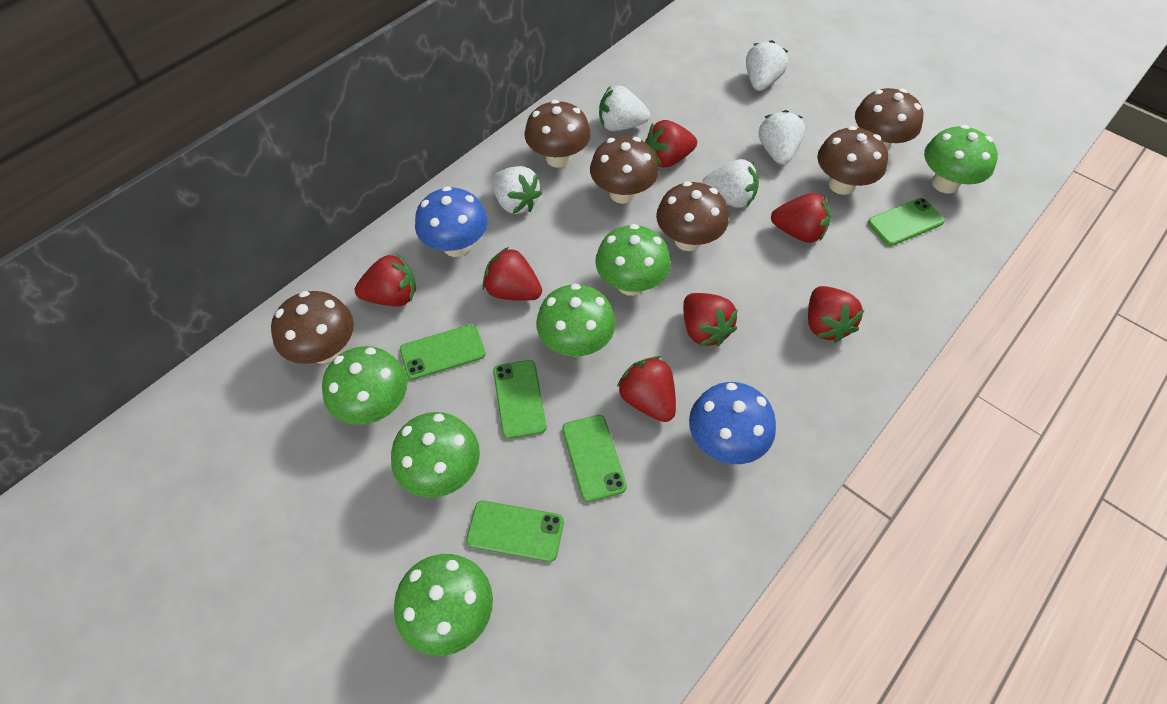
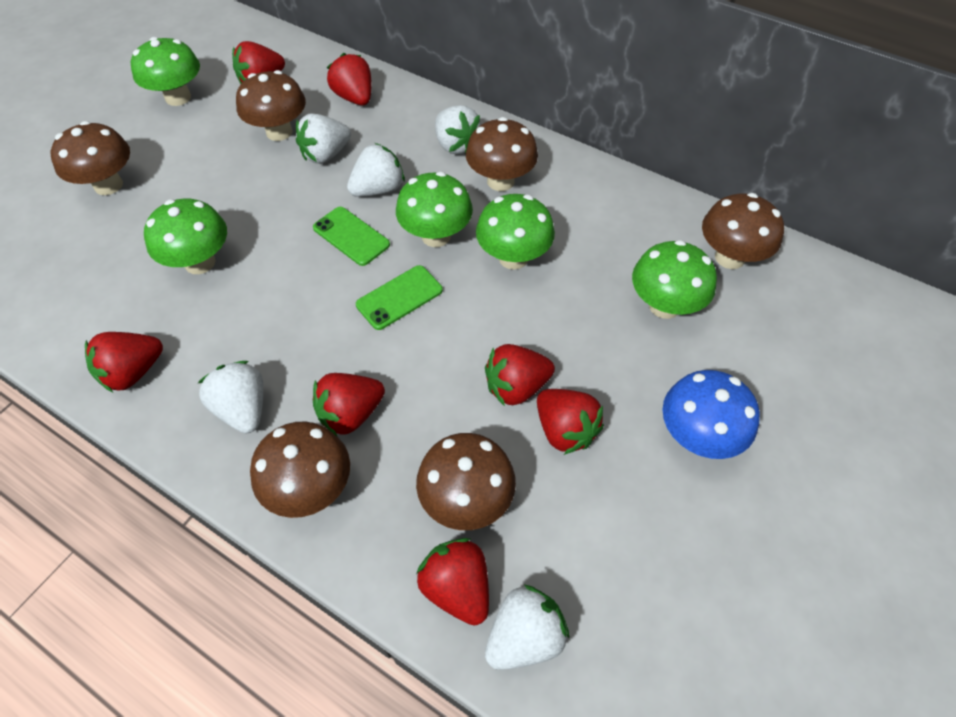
blue mushroom: [415,186,488,257] [689,382,776,464] = 2 -> [662,370,760,459] = 1
green mushroom: [322,346,408,425] [391,412,480,498] [394,554,493,656] [536,284,616,357] [595,224,671,296] [924,125,998,194] = 6 -> [131,37,200,106] [144,198,227,274] [396,172,473,247] [476,194,555,270] [632,240,717,319] = 5
green phone: [400,324,486,380] [466,501,564,562] [493,360,547,439] [562,415,627,502] [868,198,945,246] = 5 -> [313,207,390,266] [356,265,443,330] = 2

